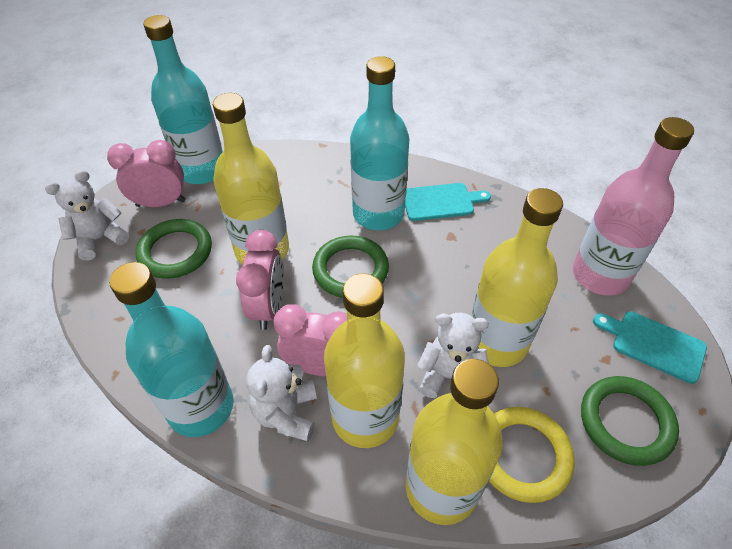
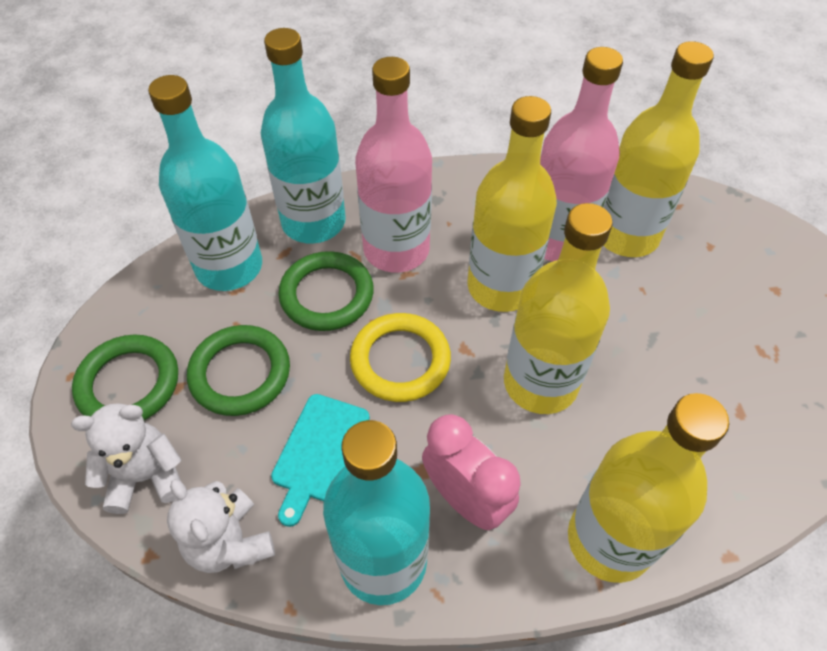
pink bottle: [573,117,694,296] = 1 -> [355,57,432,273] [540,47,623,262] = 2
pink clock: [107,140,186,207] [236,230,284,330] [274,304,347,377] = 3 -> [422,414,521,530] = 1
turquoise cutting board: [405,183,491,221] [593,311,707,384] = 2 -> [271,394,370,527] = 1
white teddy bear: [45,170,129,261] [247,345,317,441] [417,313,489,398] = 3 -> [71,404,181,514] [167,479,275,573] = 2

